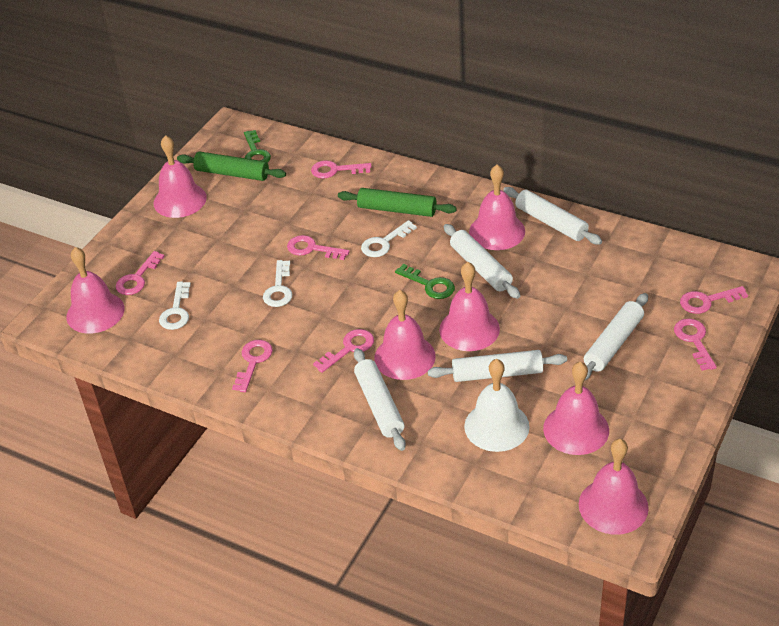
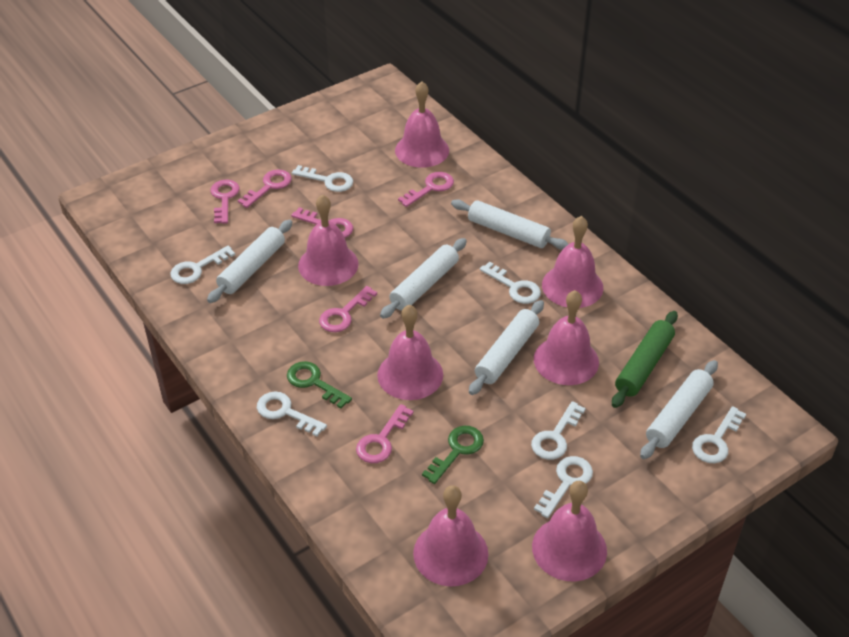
green rolling pin: [177,152,286,181] [338,188,457,217] = 2 -> [612,311,678,408] = 1
pink key: [116,251,165,295] [232,340,273,392] [287,235,350,260] [311,160,371,178] [313,329,374,373] [674,318,717,371] [680,286,748,314] = 7 -> [211,180,240,224] [238,170,292,208] [291,207,353,238] [319,286,377,332] [356,404,414,463] [398,172,454,207] = 6
white bell: [464,359,530,452] = 1 -> none = 0
white key: [159,282,191,330] [263,260,292,307] [361,220,417,257] = 3 -> [170,246,235,284] [257,392,327,437] [292,165,353,192] [480,262,541,304] [531,401,586,460] [534,456,593,518] [692,406,746,463] = 7

